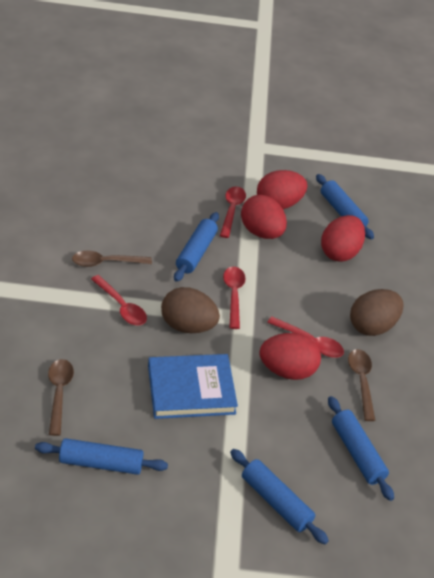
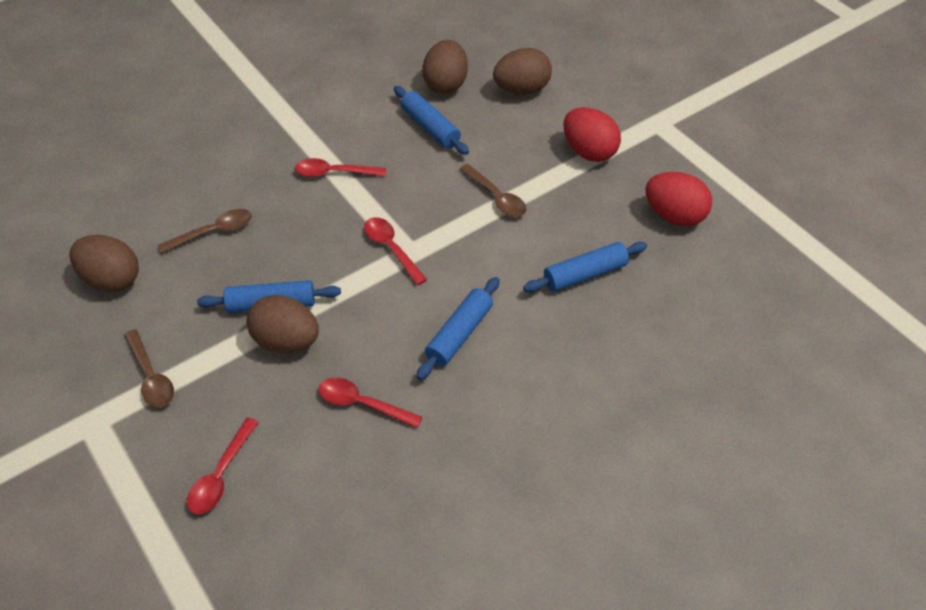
blue book: [148,354,238,419] = 1 -> none = 0
blue rolling pin: [35,438,168,475] [174,212,219,282] [230,449,329,544] [316,174,374,240] [328,396,394,501] = 5 -> [197,280,341,313] [394,86,469,155] [416,277,500,380] [523,242,647,292] = 4
brown egg: [161,287,220,333] [350,289,403,336] = 2 -> [69,235,139,292] [246,295,319,353] [422,40,468,94] [493,48,552,95] = 4
red egg: [241,195,287,239] [257,170,307,209] [260,333,321,380] [321,215,365,262] = 4 -> [563,107,621,162] [645,172,712,226] = 2

